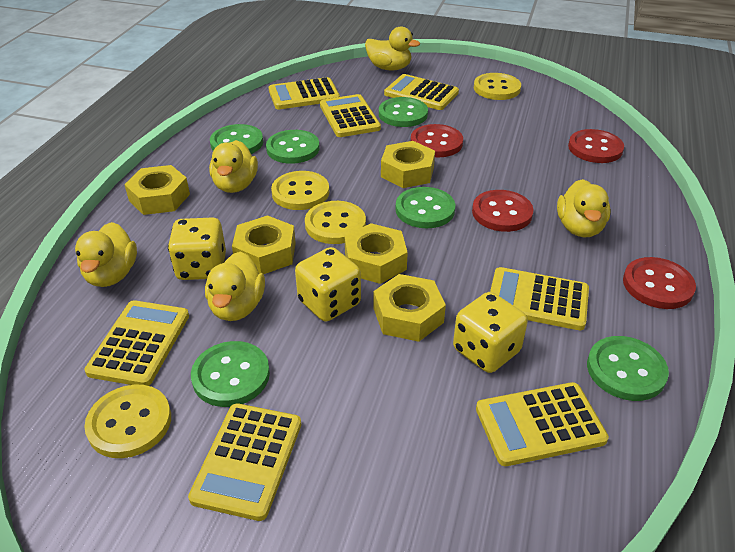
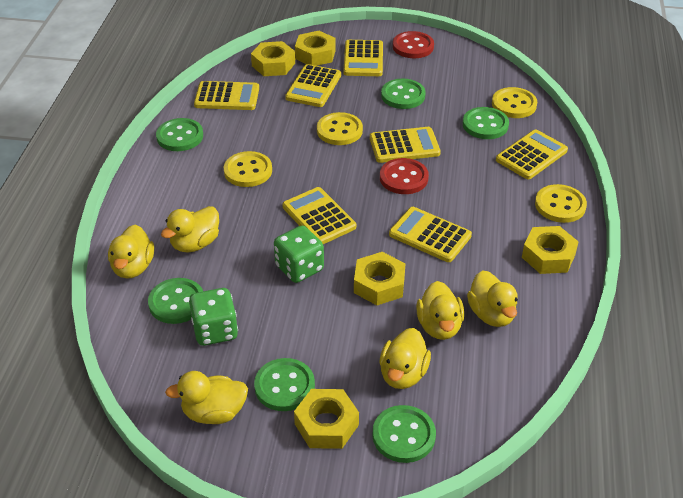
green dice: none = 0 -> [189,288,238,346] [274,226,324,283] = 2
red button: [411,124,463,157] [472,190,534,232] [568,129,624,163] [623,257,696,309] = 4 -> [380,158,429,194] [393,31,434,58] = 2
yellow dice: [168,217,226,280] [295,247,361,322] [453,292,528,373] = 3 -> none = 0
yellow duck: [75,222,137,287] [205,252,265,321] [209,140,258,193] [365,26,420,70] [557,179,611,238] = 5 -> [108,225,154,279] [161,206,219,252] [165,371,248,424] [380,328,431,389] [416,281,464,340] [467,270,518,327] = 6

